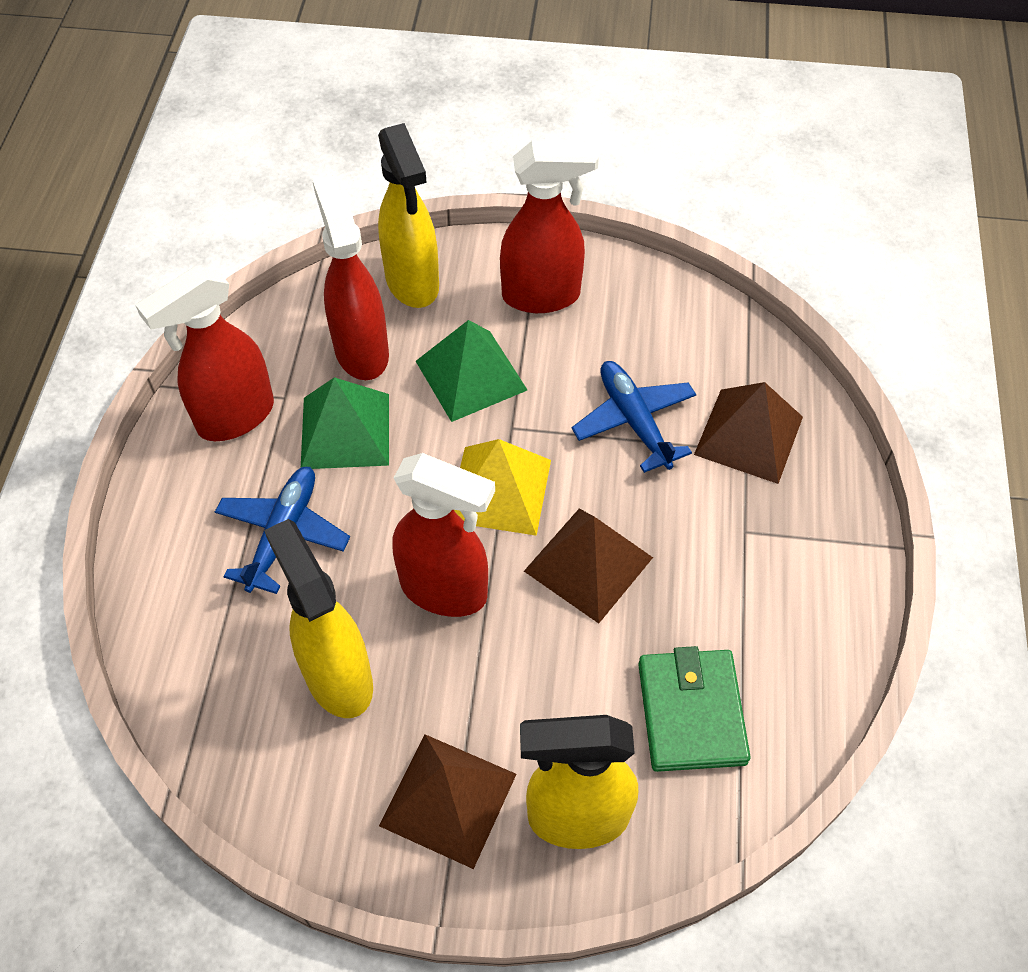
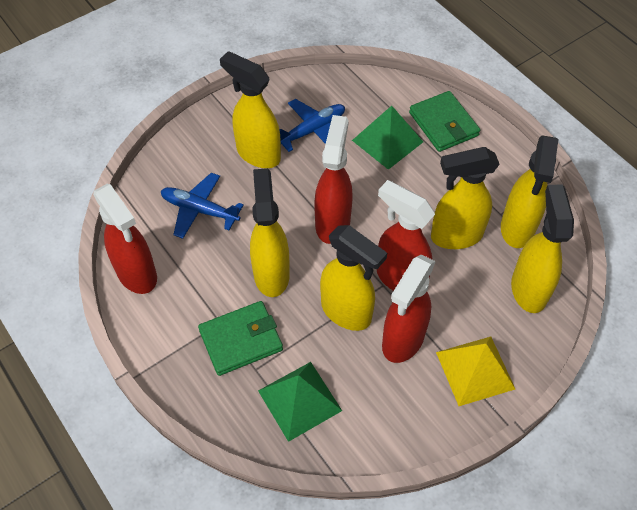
brown pyramid: [379,734,516,869] [524,509,653,624] [694,382,803,484] = 3 -> none = 0
green wallet: [638,646,751,772] = 1 -> [198,301,283,376] [409,91,480,152] = 2
yellow spray bottle: [264,519,373,718] [378,123,439,308] [520,715,638,849] = 3 -> [220,51,281,168] [250,168,290,297] [320,225,387,331] [431,147,500,249] [501,135,558,248] [511,185,574,313] = 6

